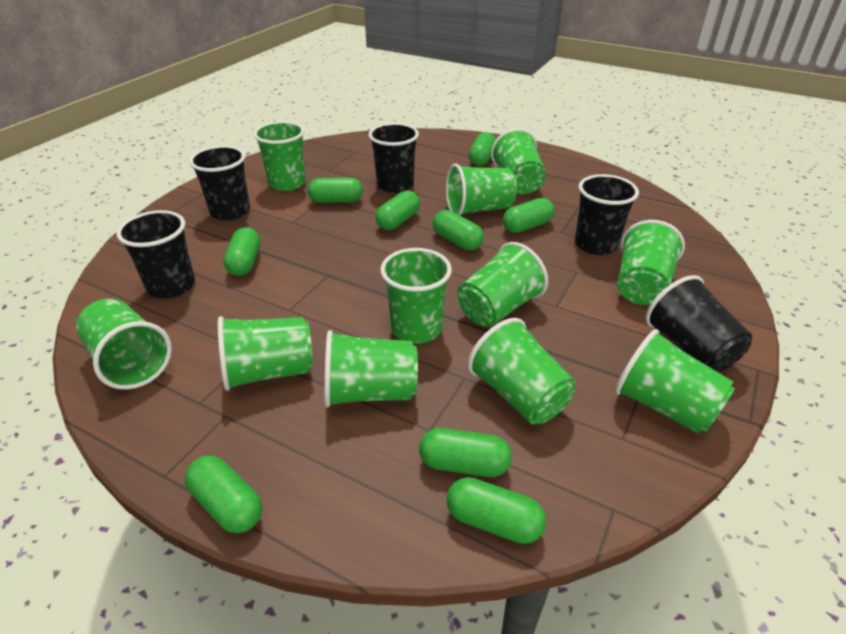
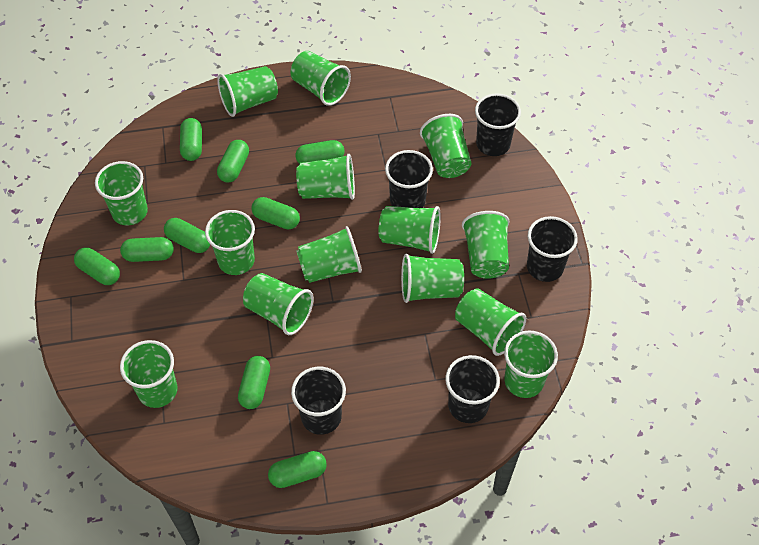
green cup: [76,299,172,390] [218,316,313,391] [254,121,306,191] [324,330,418,408] [380,248,452,344] [446,164,517,215] [458,242,548,327] [468,318,576,424] [491,128,546,194] [615,329,735,434] [617,220,685,305] = 11 -> [95,161,148,225] [120,340,178,408] [205,210,255,275] [217,66,278,117] [243,273,313,335] [291,51,351,106] [296,154,355,200] [297,226,362,283] [379,206,441,254] [401,254,464,303] [420,114,472,178] [455,288,526,356] [462,211,510,279] [504,330,558,398] = 14

